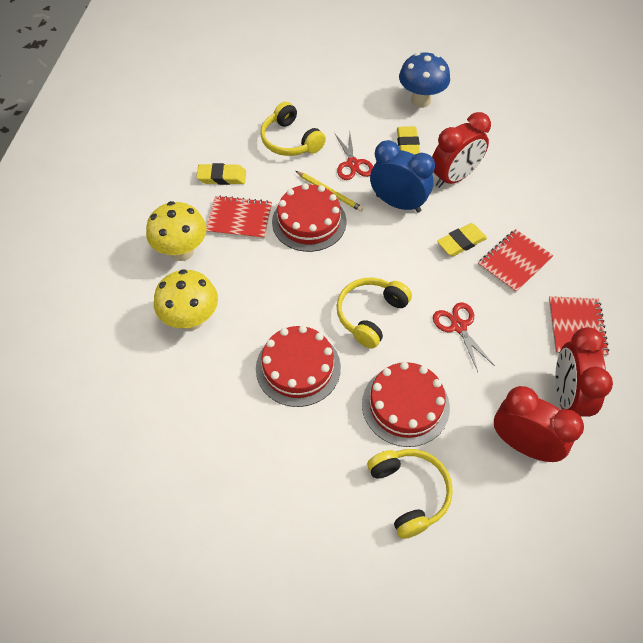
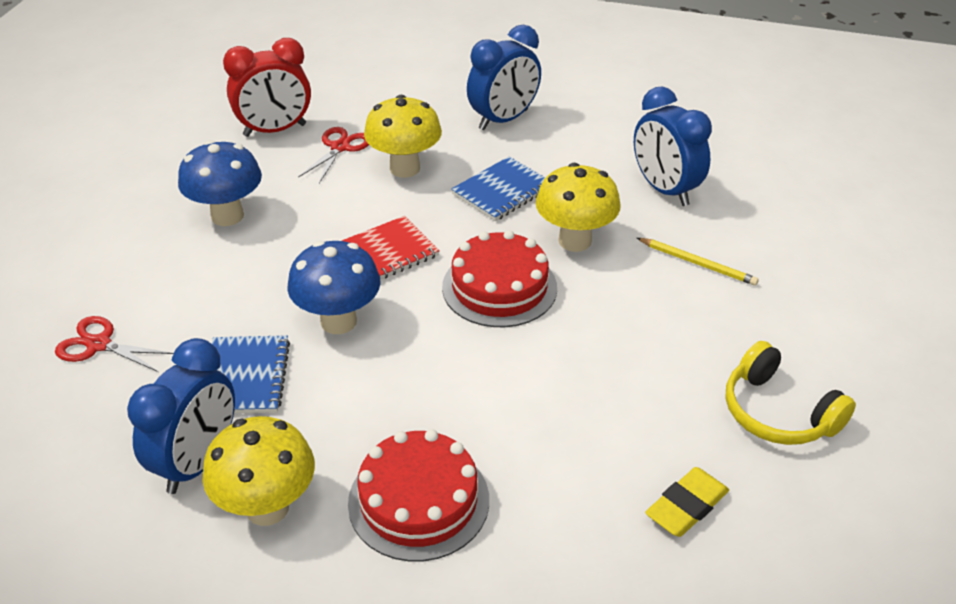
blue clock: [370,140,435,213] = 1 -> [127,338,235,494] [467,25,541,130] [634,86,712,206] = 3
blue mushroom: [399,52,450,108] = 1 -> [178,140,262,226] [287,241,381,334] = 2
blue notebook: none = 0 -> [211,336,290,413] [451,156,545,221] = 2
red cake: [256,325,341,407] [272,183,346,252] [362,362,450,447] = 3 -> [348,429,489,562] [442,230,557,327] = 2
red clock: [432,112,491,188] [494,386,584,462] [555,327,613,417] = 3 -> [223,38,311,137] = 1
red notebook: [206,195,272,239] [478,229,554,293] [549,296,609,357] = 3 -> [342,216,440,280] = 1
yellow eraser: [197,163,246,185] [397,126,420,155] [437,223,487,256] = 3 -> [645,467,729,537] = 1
yellow headphones: [261,102,326,156] [336,277,412,349] [367,449,453,539] = 3 -> [726,341,856,445] = 1
yellow mushroom: [146,201,207,261] [154,269,218,330] = 2 -> [202,416,315,526] [364,95,442,178] [536,163,621,252] = 3

